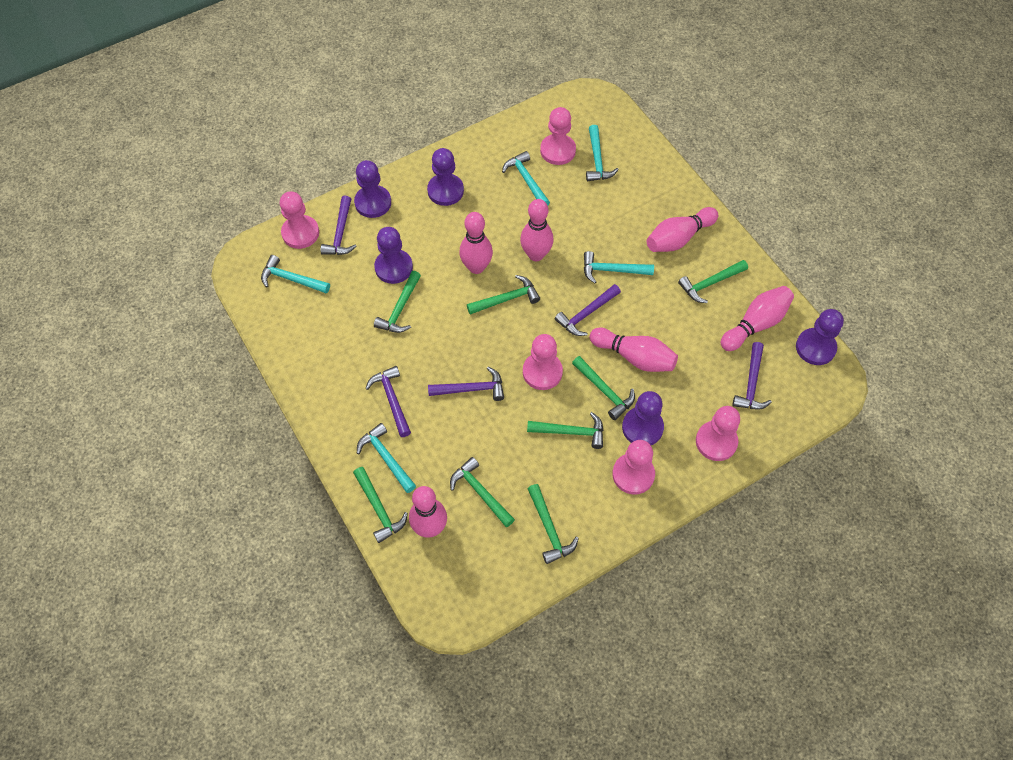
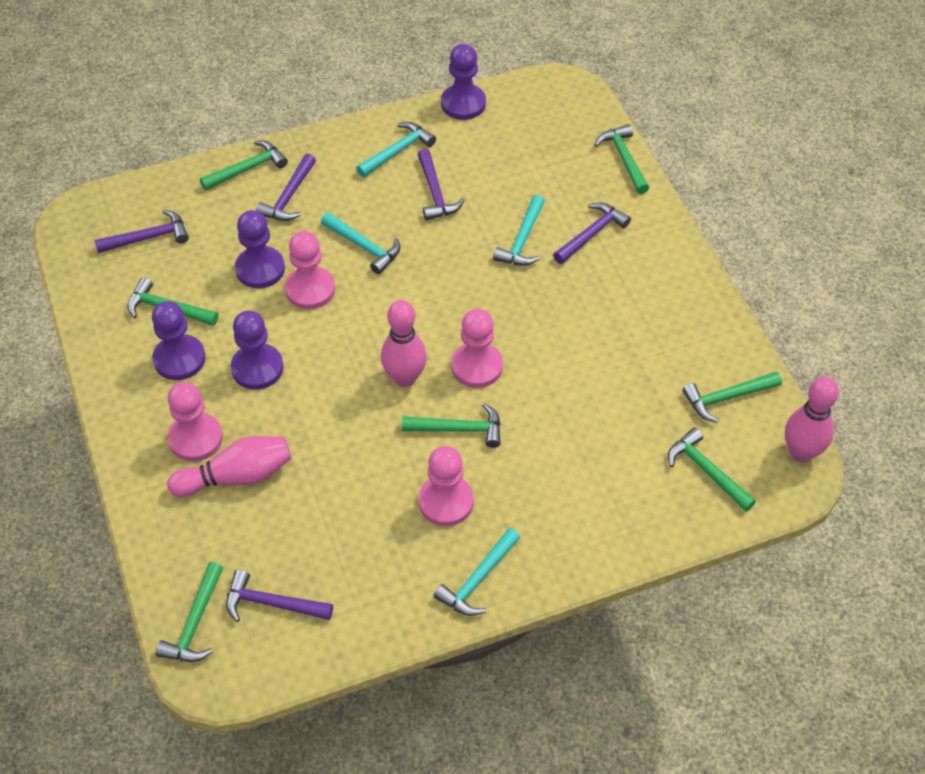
green hammer: [353,467,408,543] [374,271,421,333] [450,457,515,527] [467,275,540,315] [527,412,604,449] [528,484,579,564] [572,356,635,420] [678,260,748,303] = 8 -> [128,277,218,326] [156,562,223,662] [200,140,288,190] [402,403,501,448] [594,124,649,194] [668,427,756,512] [682,371,782,423] = 7
pink bowling pin: [409,486,447,538] [459,212,493,274] [520,199,554,261] [590,328,678,372] [647,207,718,252] [721,286,794,351] = 6 -> [167,436,291,497] [381,300,427,387] [785,377,839,462] = 3
pink pawn: [280,191,319,249] [523,334,563,390] [540,107,576,165] [612,440,655,495] [696,406,740,461] = 5 -> [168,382,223,461] [285,231,335,309] [418,446,474,526] [451,309,503,388] = 4
purple pawn: [354,160,391,218] [374,227,413,284] [427,148,464,206] [622,391,664,445] [796,309,844,365] = 5 -> [152,301,206,380] [231,311,283,390] [235,210,285,288] [441,44,486,120] = 4
turquoise hammer: [261,255,330,294] [357,423,416,493] [502,151,550,205] [584,251,654,283] [586,125,619,181] = 5 -> [321,212,400,274] [356,122,436,177] [433,528,520,616] [493,195,545,266] = 4

